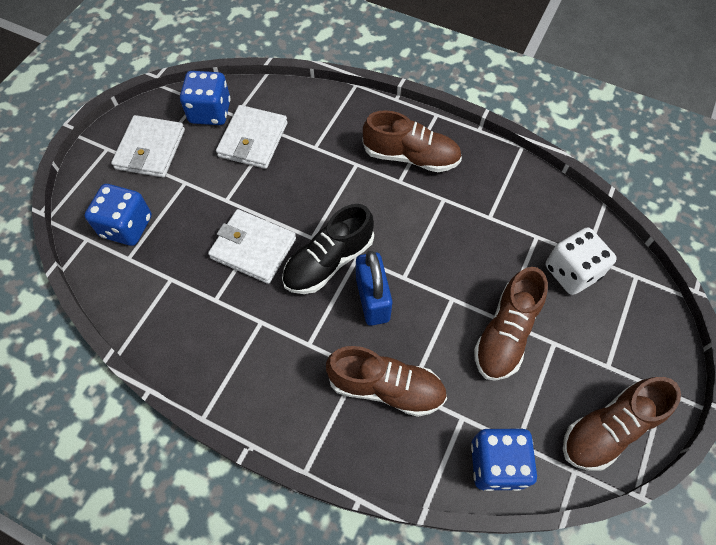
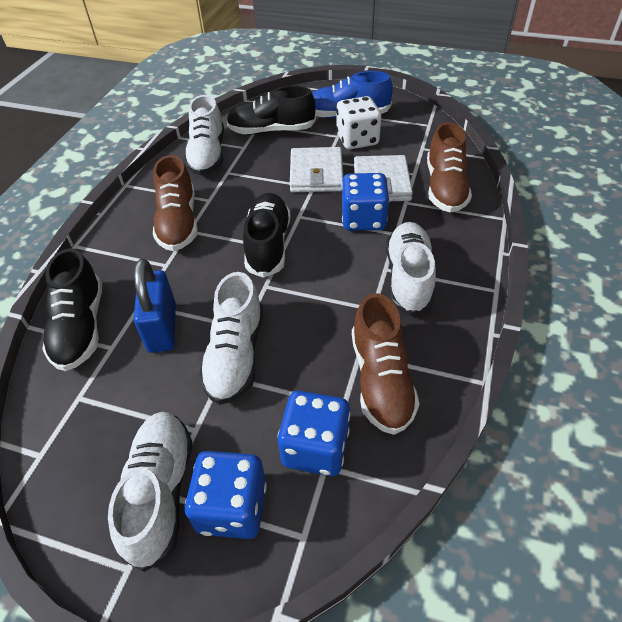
black shoe: [282,204,374,294] = 1 -> [42,248,102,371] [226,86,316,135] [243,193,291,278] = 3
blue shoe: none = 0 -> [312,71,393,118] = 1
brown shoe: [326,346,447,417] [362,110,462,172] [474,267,548,381] [563,377,681,471] = 4 -> [153,155,198,251] [352,293,419,435] [427,122,472,213] = 3
white shoe: none = 0 -> [108,412,192,572] [184,95,224,175] [199,272,263,405] [386,222,436,316] = 4
white wallet: [111,115,185,177] [208,209,296,284] [216,105,288,169] = 3 -> [290,147,343,192] [354,155,413,201] = 2

